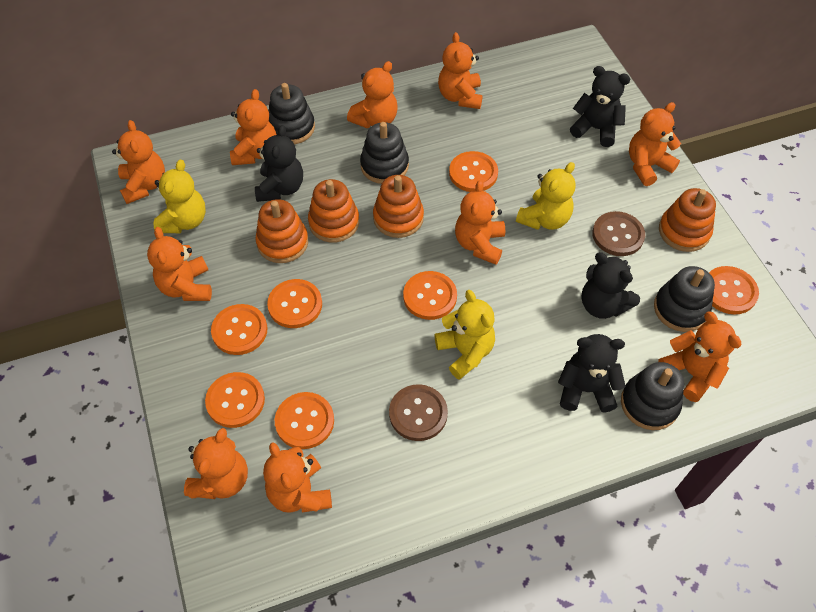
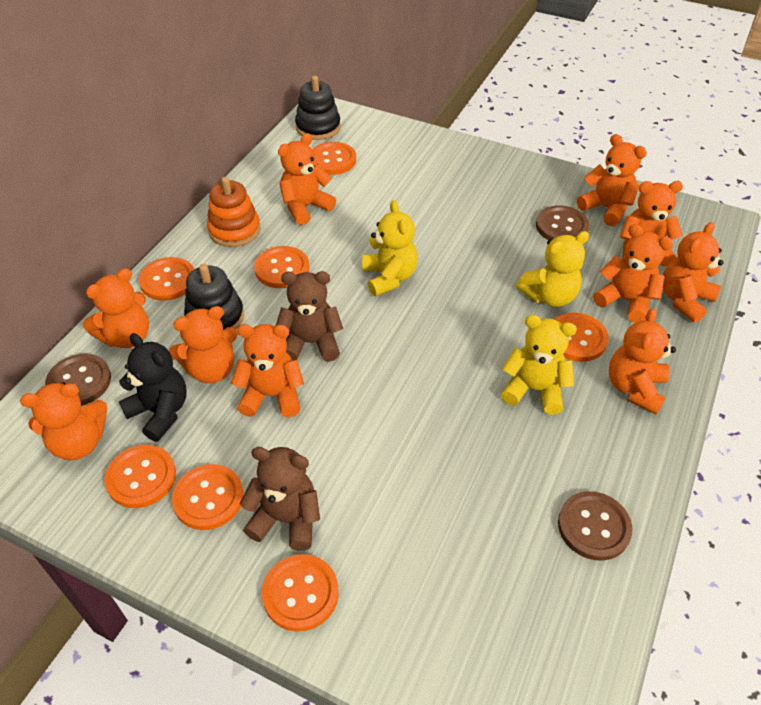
black stacking toy: [269,83,315,144] [360,122,409,184] [621,362,684,430] [654,266,715,332] = 4 -> [184,264,244,330] [295,76,341,140] = 2
black teddy bear: [255,125,303,202] [558,334,626,413] [570,66,630,147] [581,252,640,319] = 4 -> [119,333,187,442] = 1
brown button: [389,384,448,441] [592,211,645,256] = 2 -> [45,354,111,406] [536,205,589,240] [558,491,633,561] = 3
brown teddy bear: none = 0 -> [240,447,320,551] [276,271,343,362] = 2
orange stacking toy: [255,199,308,263] [308,179,359,243] [373,175,424,238] [659,188,716,252] = 4 -> [207,177,261,247] = 1

